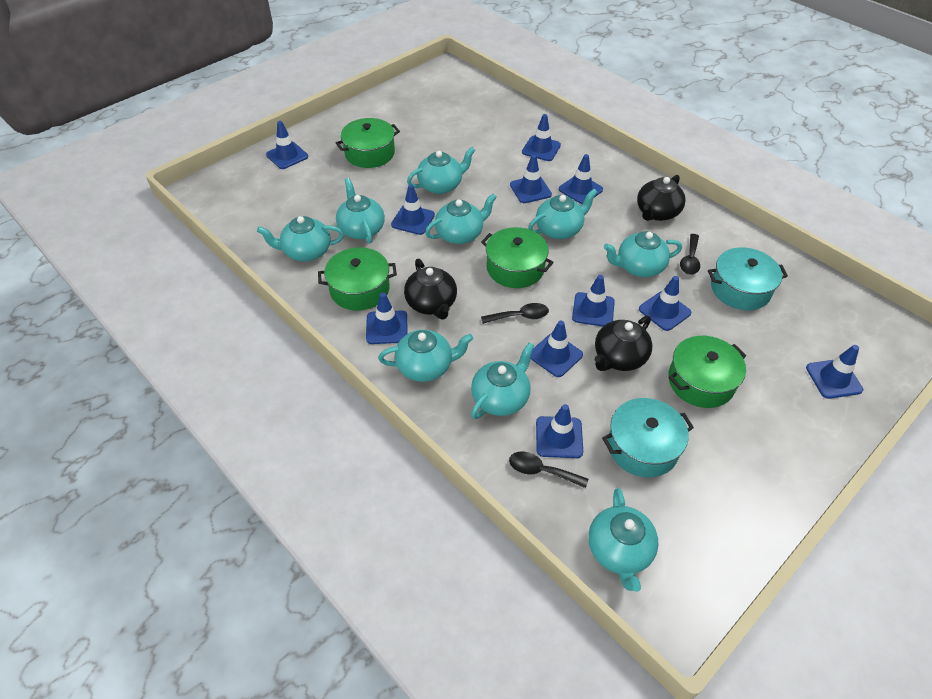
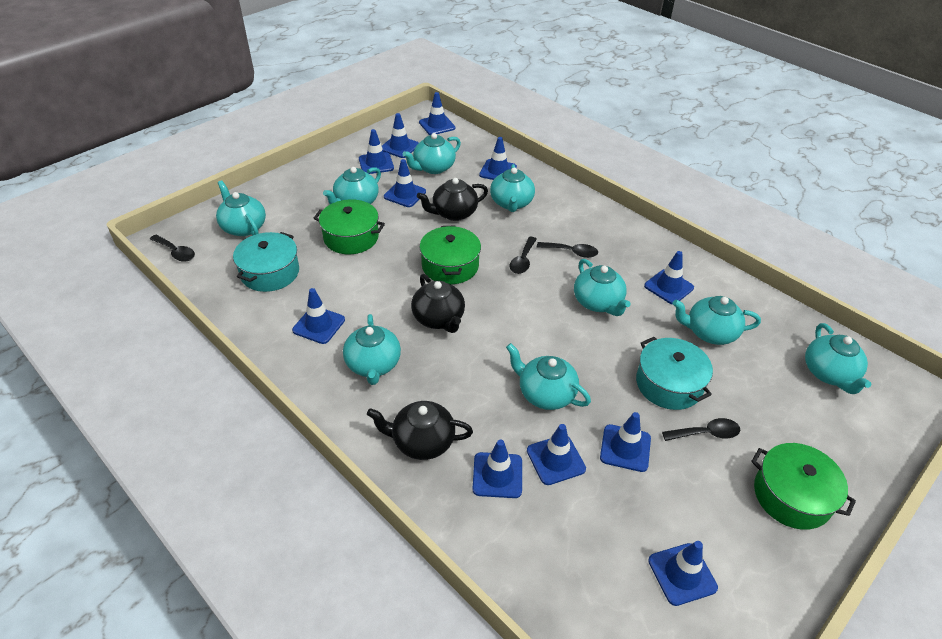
black spoon: [481,303,549,324] [509,452,588,488] [680,234,700,275] = 3 -> [150,235,195,262] [510,237,537,274] [537,242,598,258] [662,418,740,441] = 4
green pot: [318,247,397,311] [336,118,400,168] [481,227,554,288] [668,336,746,408] = 4 -> [314,199,385,254] [420,226,481,284] [751,443,856,530] = 3

